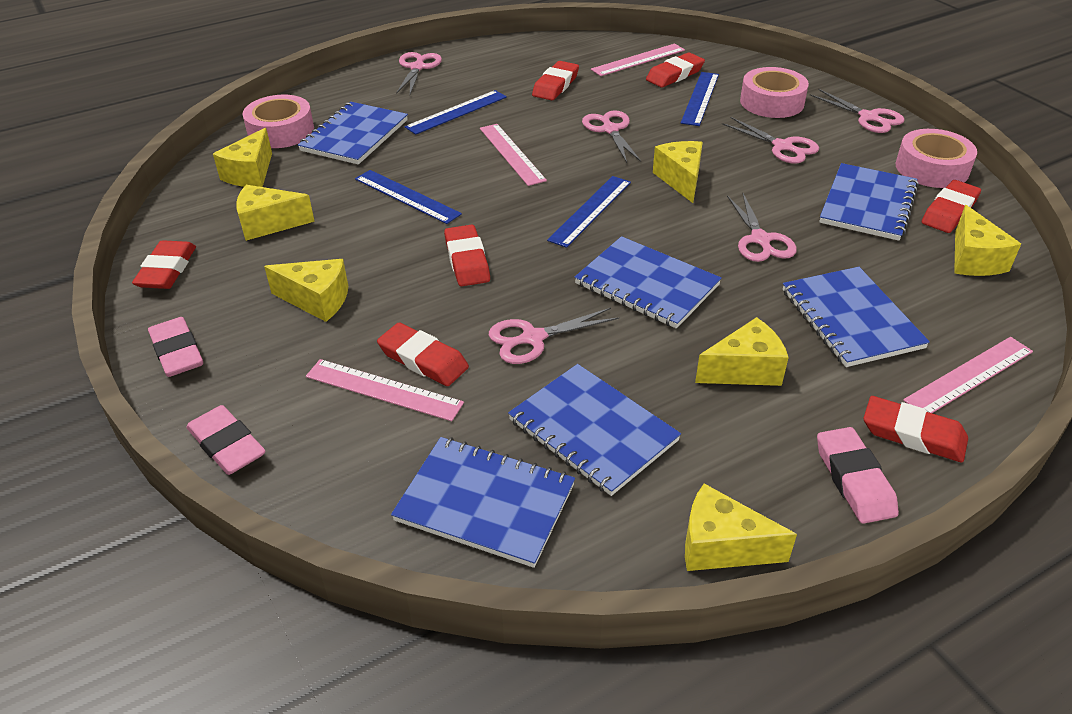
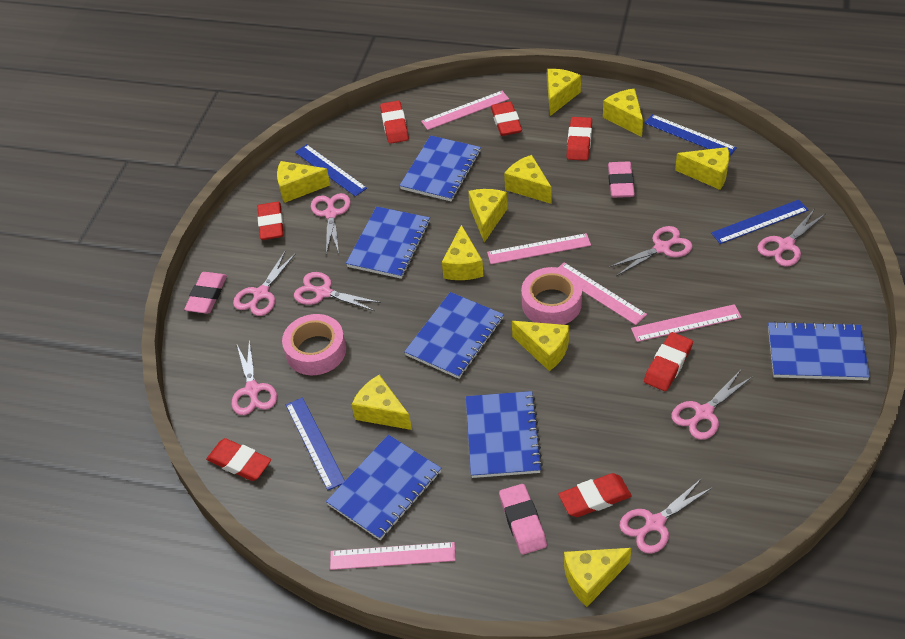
pink ruler: [306,359,464,421] [480,124,547,186] [591,44,685,76] [903,337,1033,413] = 4 -> [330,542,456,570] [421,91,509,130] [487,233,591,264] [558,262,647,325] [631,304,742,342] = 5
pink scissors: [396,52,442,94] [489,308,619,364] [582,111,641,163] [722,117,819,163] [727,194,797,262] [810,89,904,133] = 6 -> [232,340,277,415] [233,250,296,316] [294,272,381,311] [311,193,351,254] [609,226,693,276] [619,478,713,554] [671,370,753,440] [757,210,825,267] = 8
pink tape: [242,95,314,148] [740,67,809,118] [896,129,977,188] = 3 -> [282,314,346,375] [521,267,582,325] = 2
yellow cheese: [213,128,272,187] [236,185,315,241] [264,259,348,322] [653,141,703,203] [685,484,797,571] [695,317,789,386] [954,205,1021,276] = 7 -> [277,161,330,203] [352,375,412,430] [442,225,483,280] [468,189,508,242] [504,155,552,204] [512,321,569,371] [547,69,581,116] [564,548,631,607] [603,89,643,137] [675,147,729,190] = 10

